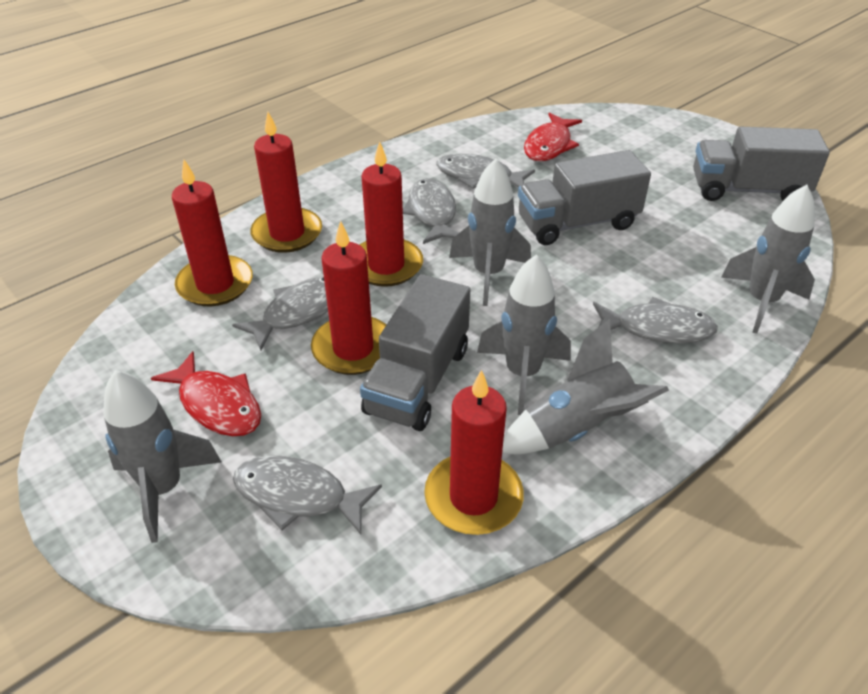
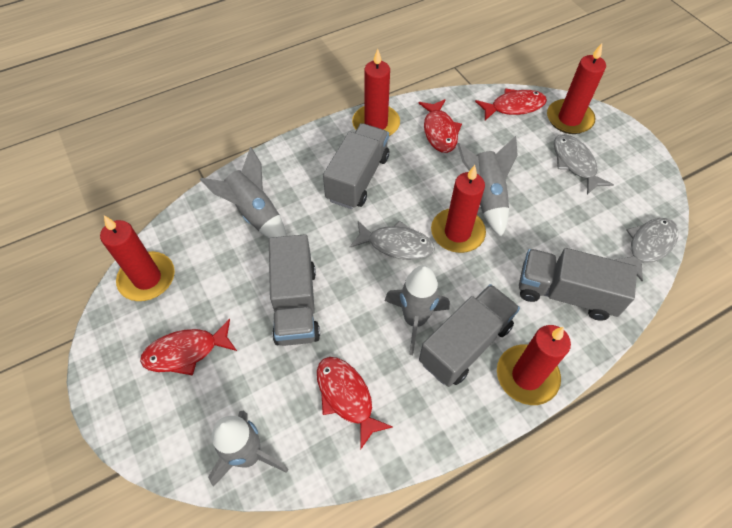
grey fish: [232,276,328,351] [233,456,382,534] [403,178,459,244] [436,154,535,189] [593,297,718,343] = 5 -> [350,220,435,260] [554,134,614,194] [616,218,678,281] = 3
grey rocket: [103,370,221,543] [449,158,531,306] [477,255,571,415] [502,319,669,454] [721,185,815,334] = 5 -> [200,147,286,238] [208,410,288,487] [384,265,450,355] [457,136,517,237] = 4
grey truck: [360,274,470,431] [518,150,651,245] [693,127,830,201] = 3 -> [269,234,320,346] [323,123,389,209] [419,284,520,387] [519,248,637,321] = 4
red fish: [151,351,261,436] [524,112,582,161] = 2 -> [140,319,237,376] [317,357,393,450] [418,99,462,153] [475,89,547,121] = 4

